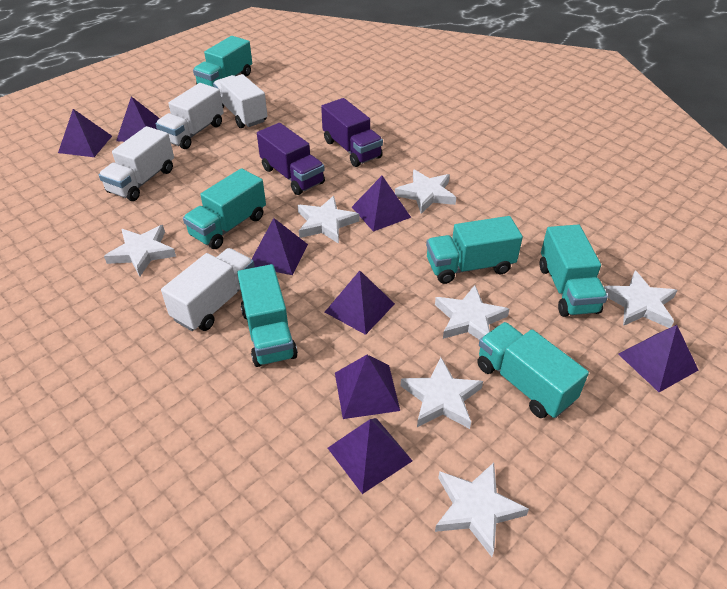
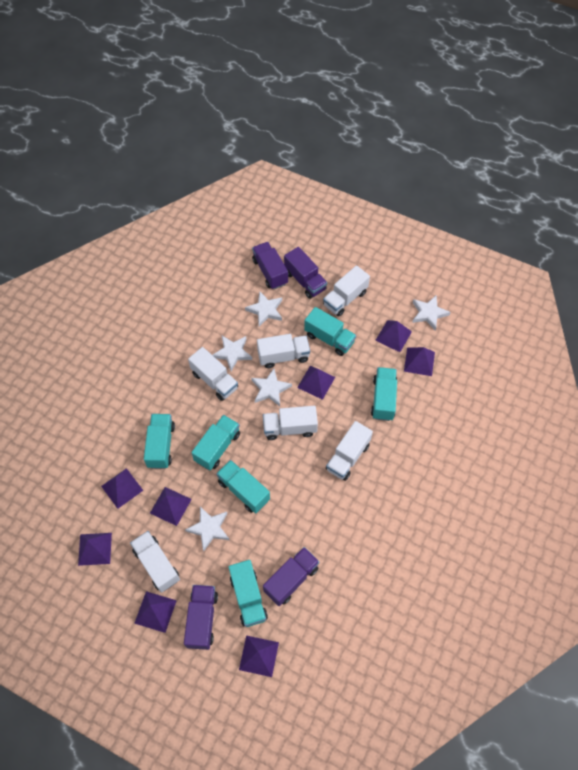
purple truck: [257,123,325,195] [321,98,383,167] = 2 -> [184,585,218,650] [252,242,288,289] [263,547,319,606] [284,247,327,299] = 4
white star: [104,225,176,277] [298,196,359,244] [395,169,456,214] [401,357,483,429] [435,285,509,340] [435,463,529,557] [604,270,677,328] = 7 -> [185,507,229,552] [213,336,252,371] [245,292,282,327] [251,369,292,406] [412,296,451,330] = 5
white truck: [99,126,174,201] [156,83,224,149] [161,248,254,331] [213,74,267,128] = 4 -> [130,531,180,593] [188,347,238,401] [257,334,310,368] [263,406,318,440] [323,265,370,317] [326,421,373,481] = 6

